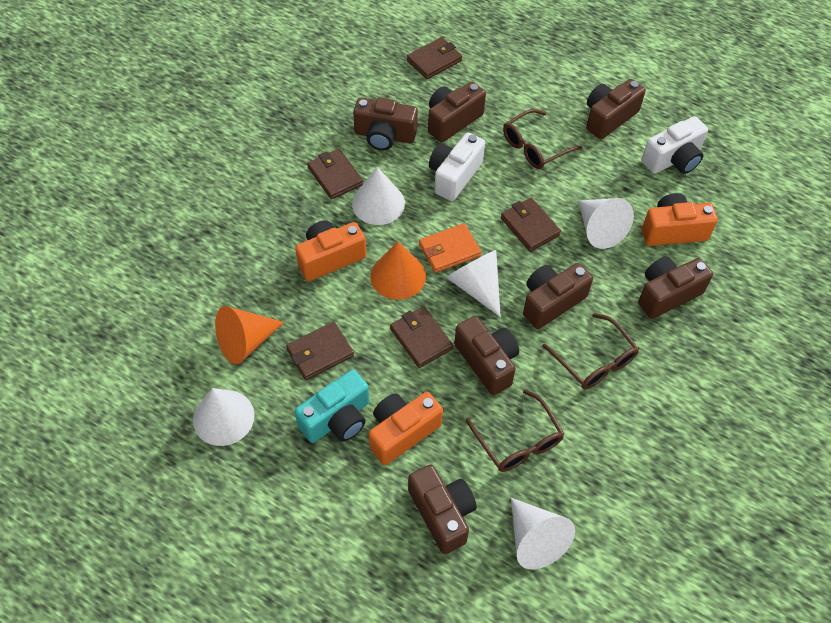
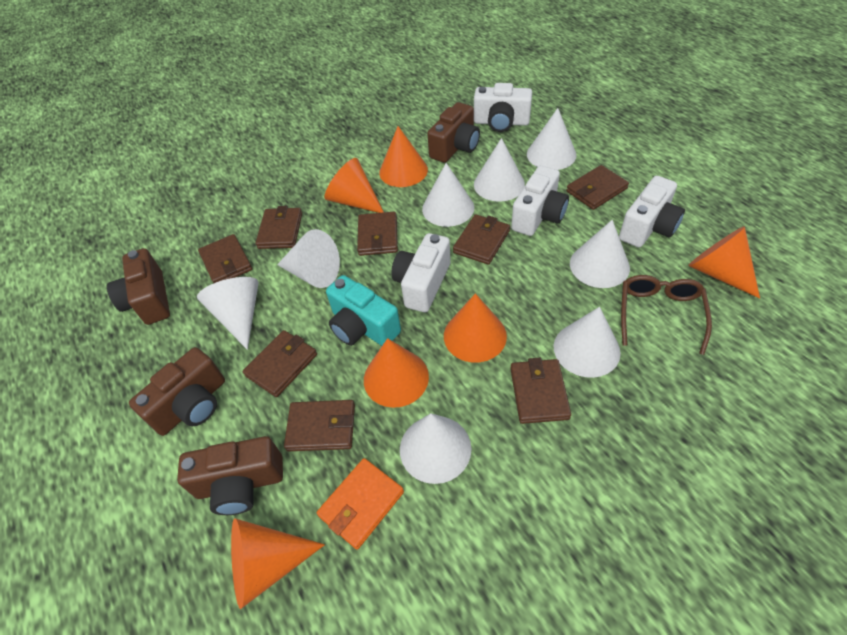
brown camera: [353,97,418,150] [408,465,477,554] [428,82,486,142] [454,316,519,395] [523,263,593,329] [586,79,646,139] [638,257,713,319] = 7 -> [107,248,170,325] [129,347,225,436] [177,436,283,515] [427,102,480,163] = 4
brown glasses: [465,390,565,472] [503,109,582,169] [543,313,639,389] = 3 -> [621,275,712,355] = 1
brown wallet: [286,322,354,380] [307,149,363,200] [390,306,454,368] [407,37,462,79] [501,198,561,252] = 5 -> [198,234,252,283] [243,330,317,397] [256,206,302,249] [284,400,355,451] [357,212,398,256] [453,214,510,265] [510,358,571,424] [566,165,629,210] = 8
orange camera: [295,221,366,281] [369,392,443,465] [642,193,718,246] = 3 -> none = 0
orange cone: [215,306,284,364] [370,242,426,300] = 2 -> [231,518,325,609] [325,158,384,213] [364,338,429,408] [379,126,428,187] [444,293,507,363] [688,226,760,298] = 6
white camera: [429,132,485,201] [642,116,708,174] = 2 -> [391,233,451,312] [474,83,532,132] [511,166,569,236] [619,176,685,247] = 4
white cone: [193,388,254,446] [352,167,405,225] [446,250,501,317] [511,498,575,570] [579,198,634,249] = 5 -> [197,277,259,350] [277,229,340,288] [400,413,471,484] [422,163,474,227] [474,138,525,202] [527,108,576,170] [554,307,621,378] [570,220,630,288] = 8

